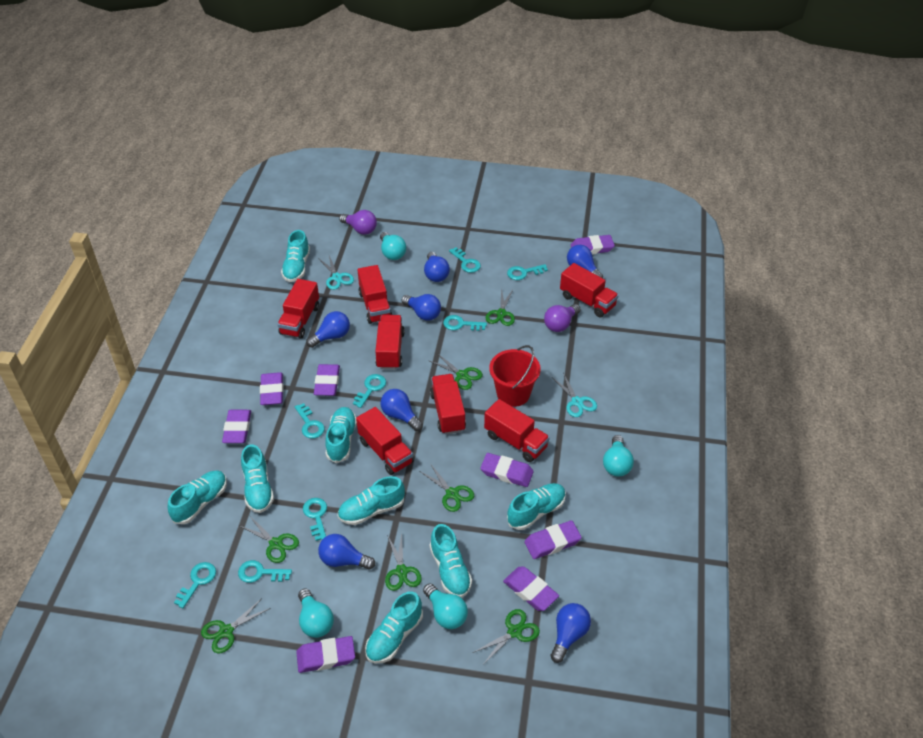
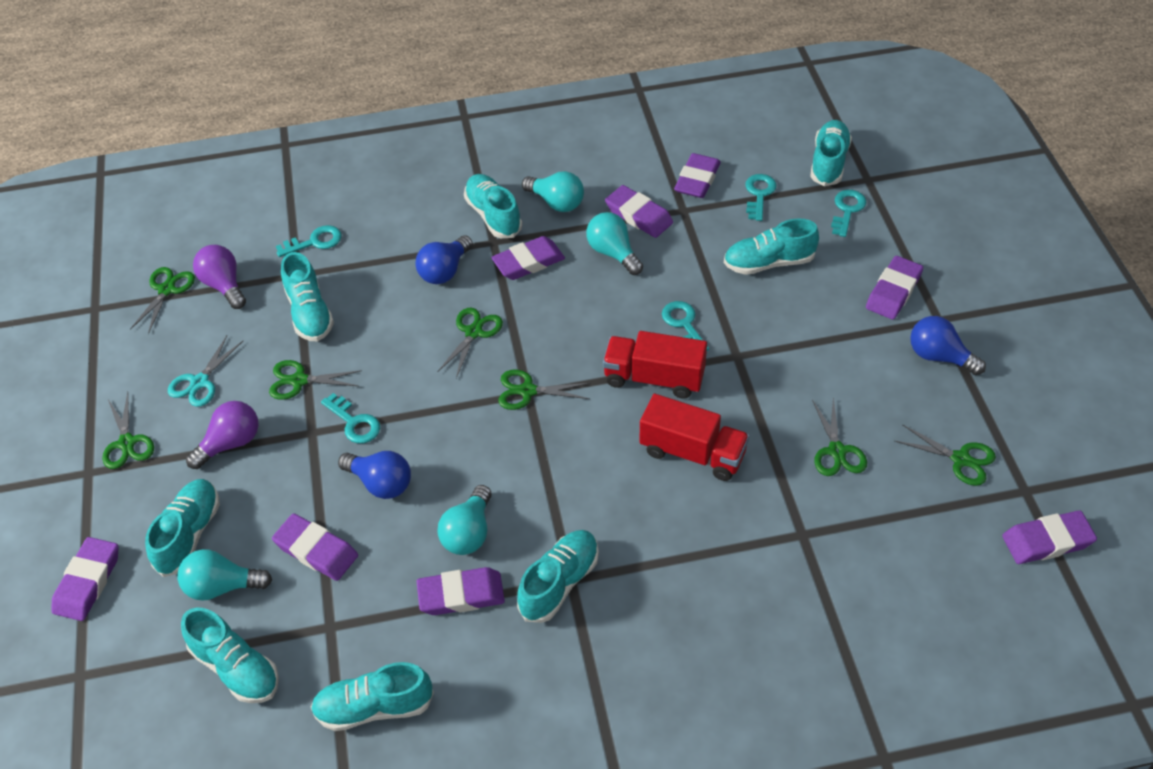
blue light bulb: [306,311,350,348] [318,534,375,570] [380,389,423,431] [401,294,441,321] [424,252,450,282] [551,603,591,663] [567,245,603,278] = 7 -> [338,451,411,499] [415,235,473,284] [910,316,986,375] = 3
red bucket: [489,345,541,407] = 1 -> none = 0
red truck: [277,279,319,339] [356,407,414,475] [358,265,392,324] [375,315,405,370] [430,374,466,434] [484,399,550,462] [560,263,619,317] = 7 -> [603,331,707,399] [640,394,749,481] = 2
turquoise key: [174,562,216,608] [238,560,292,583] [295,403,325,439] [303,498,327,541] [353,374,386,408] [443,315,487,331] [449,247,481,273] [507,264,548,280] = 8 -> [276,225,342,257] [321,393,380,444] [662,301,709,351] [745,174,776,221] [831,190,866,237] = 5
turquoise scissors: [318,256,354,290] [552,373,597,417] = 2 -> [168,336,243,407] = 1

